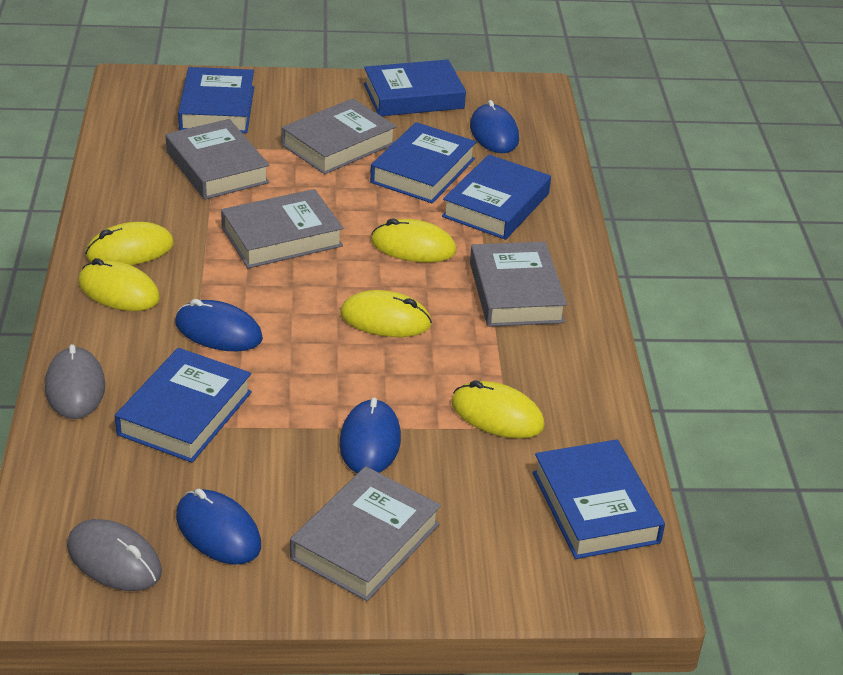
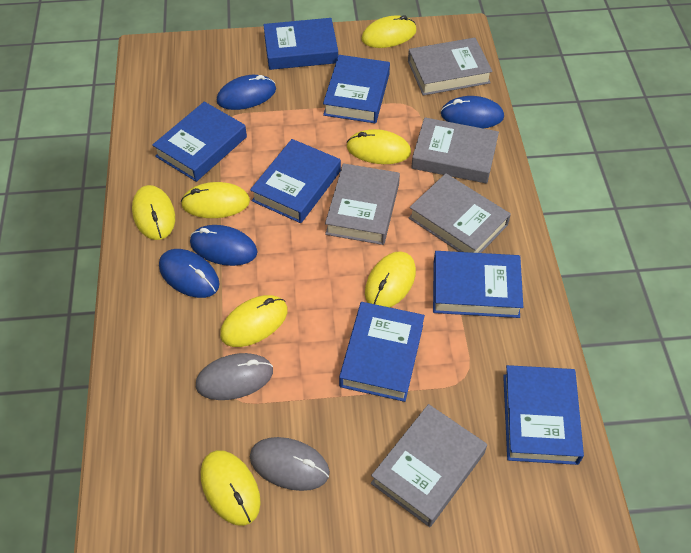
blue book: [115,348,252,463] [178,67,254,133] [364,59,466,116] [370,122,476,203] [442,154,551,240] [533,439,665,559] = 6 -> [152,102,247,182] [250,139,341,223] [263,18,338,70] [323,55,390,123] [339,302,425,402] [433,251,523,318] [503,365,584,465] = 7
yellow mouse: [78,258,160,311] [85,222,174,265] [340,290,432,337] [371,219,456,263] [451,380,545,439] = 5 -> [132,185,175,240] [181,182,250,218] [201,450,261,526] [220,295,288,347] [346,129,411,164] [361,15,417,48] [365,251,416,307] = 7

